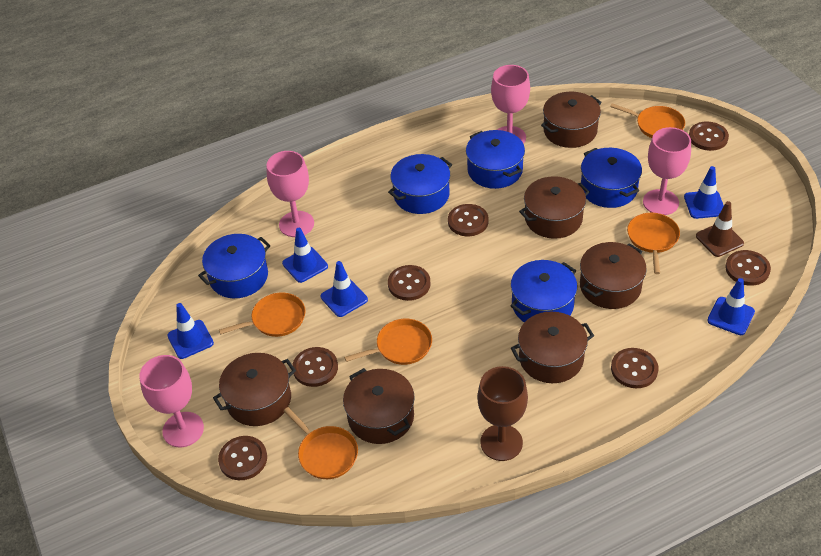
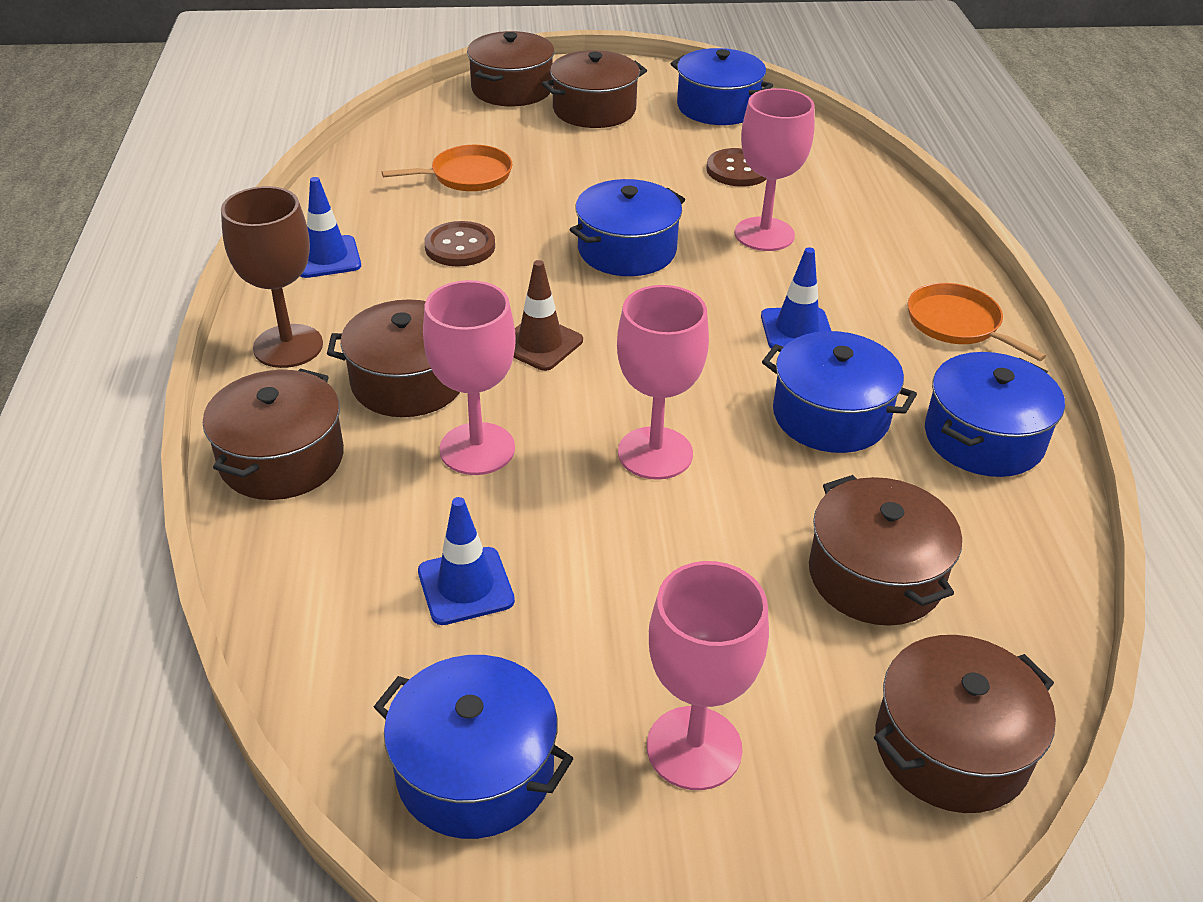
blue traffic cone: [167,303,214,359] [282,228,328,283] [321,261,368,317] [684,166,724,219] [707,278,755,335] = 5 -> [300,177,361,278] [418,497,515,625] [761,248,831,349] = 3
brown button: [218,436,267,480] [292,347,338,387] [388,265,430,301] [448,204,489,236] [611,348,658,388] [689,121,729,151] [725,250,771,286] = 7 -> [424,221,495,267] [706,148,767,187] = 2
orange pan: [219,293,305,337] [284,407,358,479] [344,319,432,365] [610,103,685,138] [627,213,680,274] = 5 -> [382,145,512,191] [908,283,1046,361] = 2

